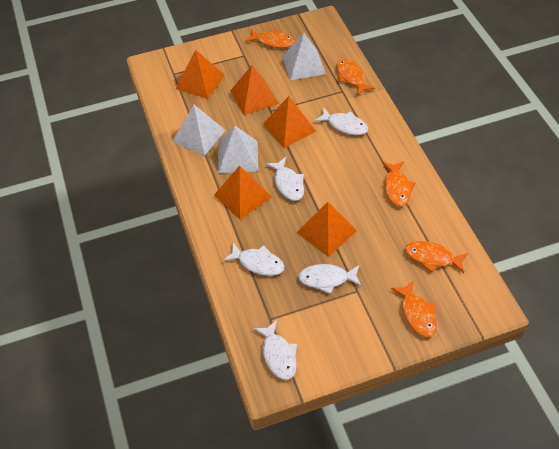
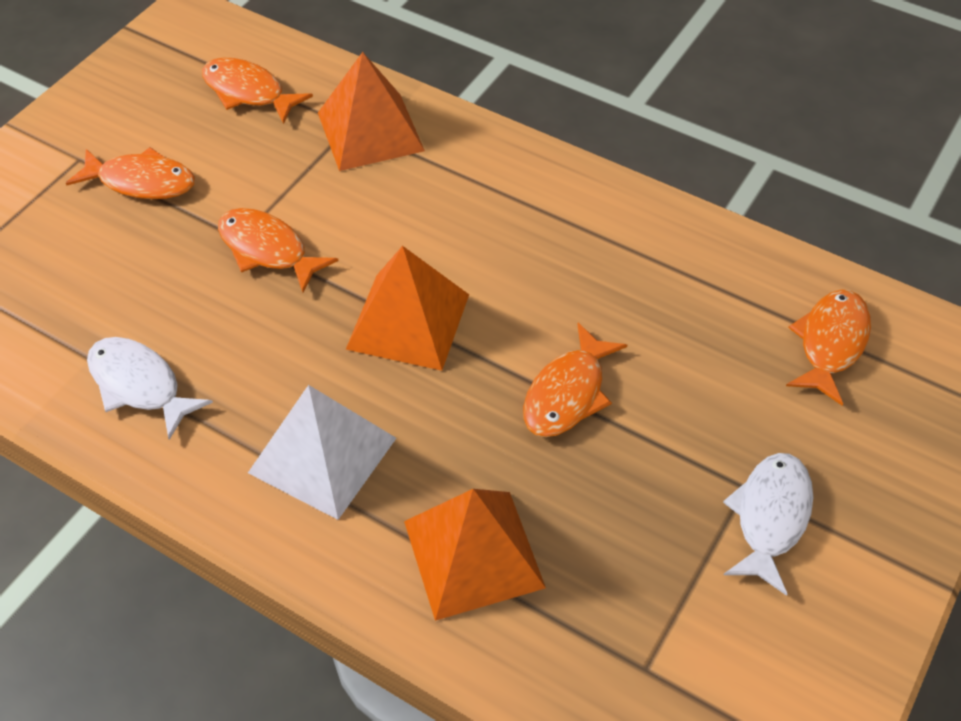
orange pyramid: [176,49,225,99] [214,165,272,219] [230,65,279,115] [263,96,316,148] [297,202,357,257] = 5 -> [318,52,425,171] [346,246,469,371] [404,489,546,621] = 3
white fish: [223,242,285,276] [253,320,297,380] [266,157,304,201] [298,264,362,294] [314,107,368,135] = 5 -> [87,337,213,440] [723,453,813,596] = 2
white pyramid: [172,105,226,156] [218,126,258,173] [282,33,326,80] = 3 -> [248,385,396,520] = 1

